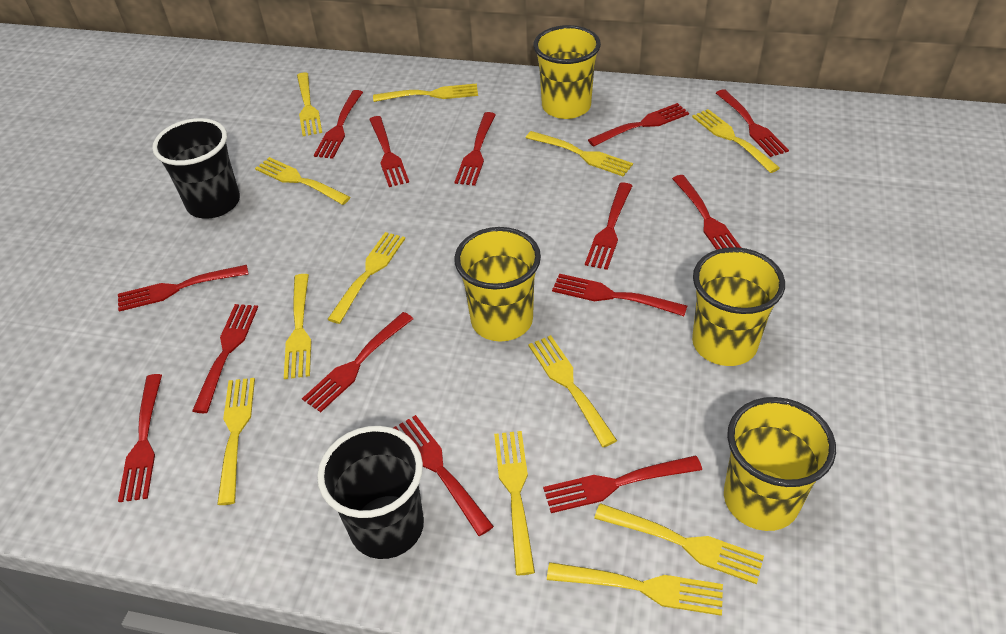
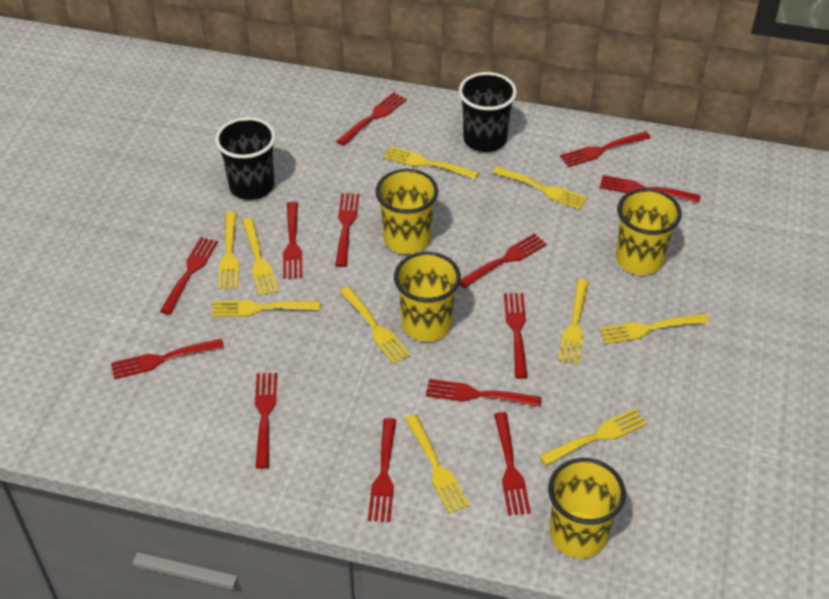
red fork: [118,265,248,312] [118,374,162,502] [192,304,258,413] [302,312,413,412] [314,90,363,159] [369,116,409,187] [393,415,494,536] [455,112,496,186] [543,455,702,513] [552,273,687,316] [585,183,632,270] [588,103,689,147] [672,175,741,250] [716,89,789,157] = 14 -> [111,339,224,379] [160,237,218,315] [255,373,277,469] [283,202,302,279] [335,193,359,267] [337,92,407,146] [368,418,396,522] [426,379,542,407] [460,233,547,288] [494,412,531,516] [504,293,528,379] [560,132,651,167] [600,175,701,203] = 13
yellow fork: [217,378,255,505] [255,157,351,205] [284,274,311,379] [297,72,322,136] [327,232,405,324] [373,84,478,102] [494,431,535,575] [526,131,633,177] [528,335,617,447] [547,562,723,616] [594,503,764,584] [692,109,780,173] = 12 -> [212,300,321,317] [218,212,239,290] [242,218,278,296] [339,286,410,364] [384,146,479,180] [405,414,469,514] [492,166,587,210] [539,408,647,466] [558,279,589,364] [599,313,709,344] = 10

